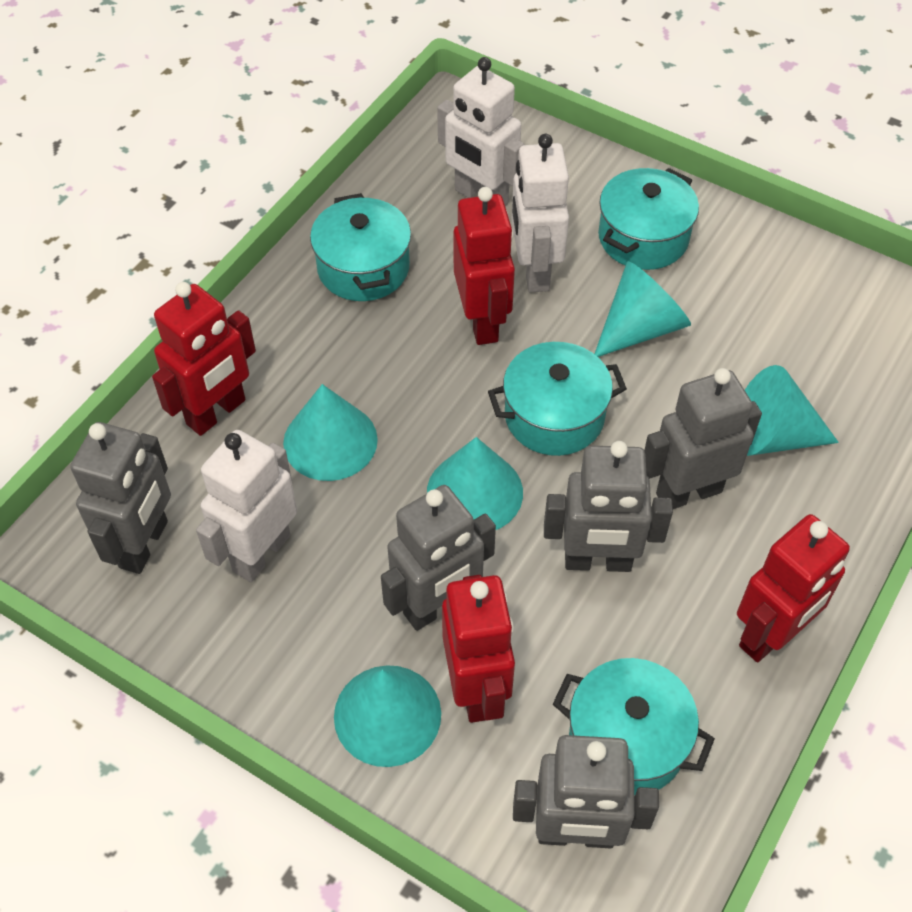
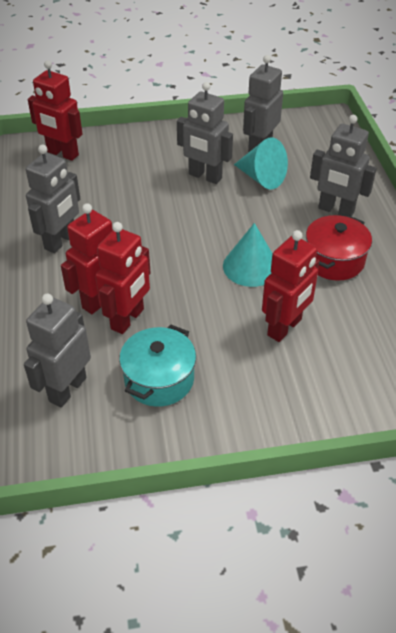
red pot: none = 0 -> [306,215,372,281] = 1
turquoise cone: [283,384,378,481] [334,665,441,767] [427,437,523,530] [594,261,691,357] [745,365,839,456] = 5 -> [223,223,273,287] [234,138,288,190] = 2
turquoise pot: [310,193,411,301] [488,342,627,456] [553,658,715,796] [598,168,699,270] = 4 -> [119,324,196,407] = 1
white robot: [196,430,297,582] [437,57,524,206] [512,134,569,293] = 3 -> none = 0

